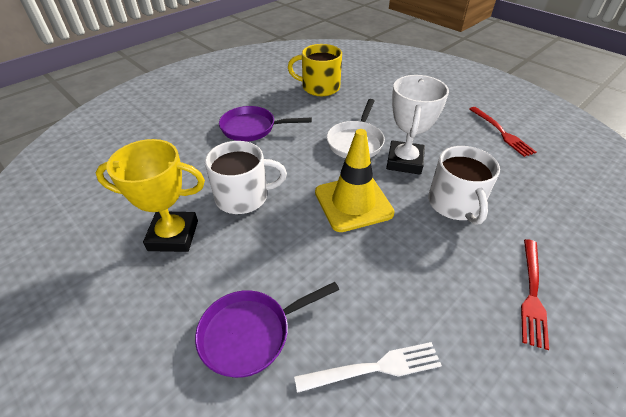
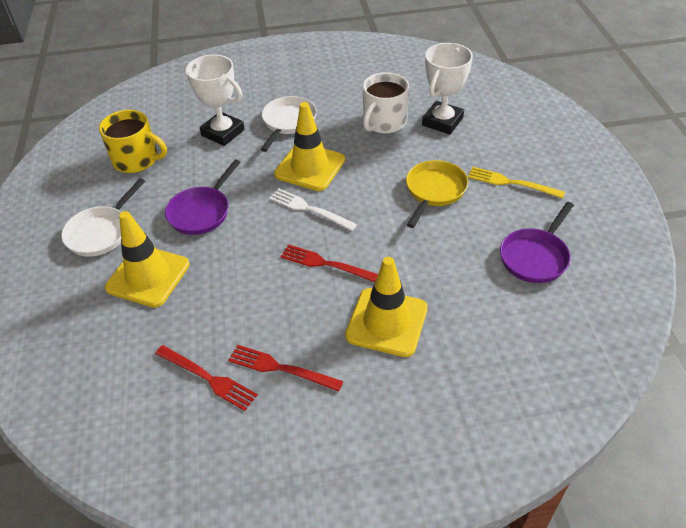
red fork: [469,107,537,157] [521,239,549,350] = 2 -> [155,345,258,411] [228,345,343,392] [280,244,378,282] = 3
white mug: [205,141,287,214] [428,146,500,225] = 2 -> [363,72,409,133] = 1
white pan: [327,99,385,158] = 1 -> [61,178,145,257] [260,96,317,152] = 2
white trophy: [386,75,449,175] = 1 -> [184,54,245,146] [422,43,473,134] = 2
yellow fork: none = 0 -> [468,167,565,199] = 1
yellow pan: none = 0 -> [406,160,468,228] = 1
yellow traffic cone: [315,129,395,232] = 1 -> [105,211,190,308] [274,102,345,191] [345,257,428,357] = 3
yellow trophy: [95,139,205,252] = 1 -> none = 0

